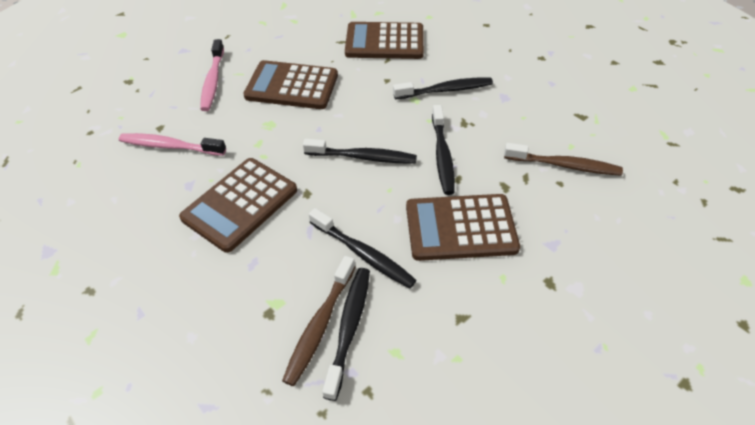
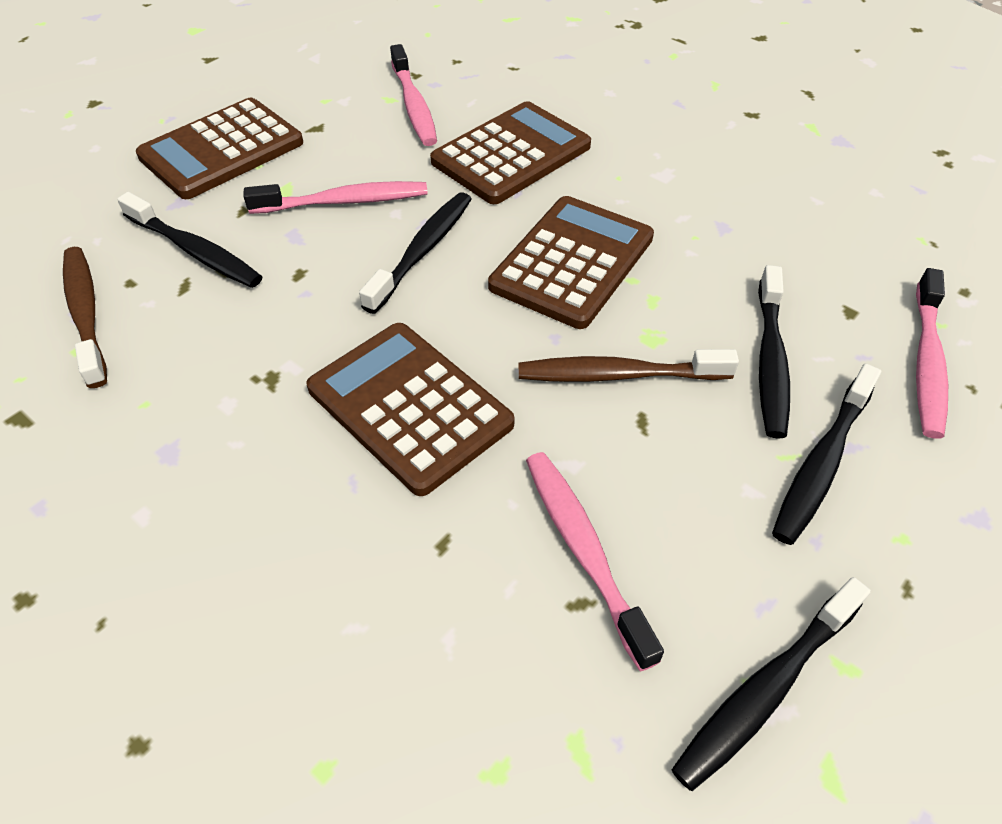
pink toothbrush: [119,133,226,156] [200,39,224,111] = 2 -> [243,181,428,214] [390,44,437,146] [526,452,664,671] [916,268,948,439] = 4

